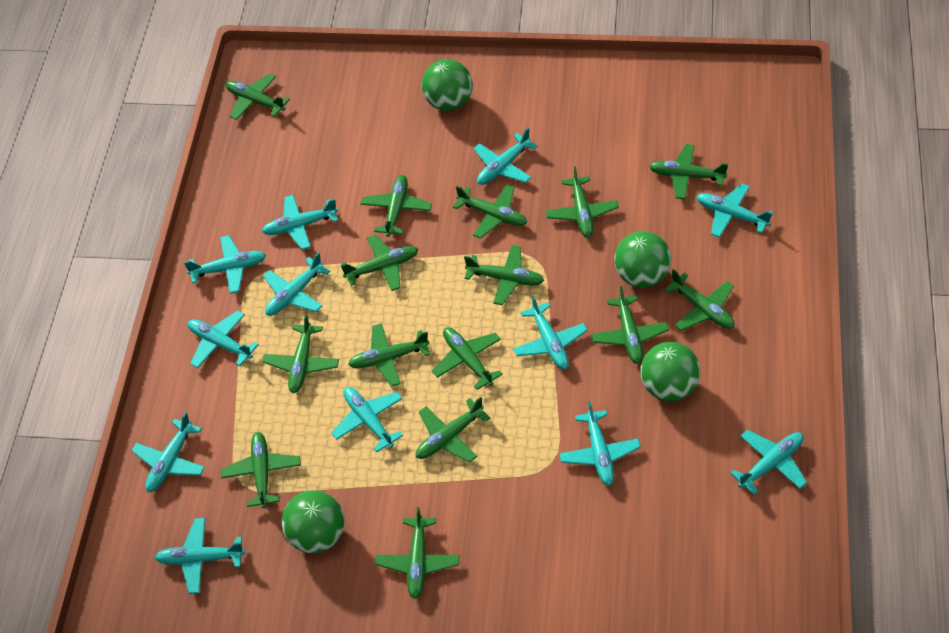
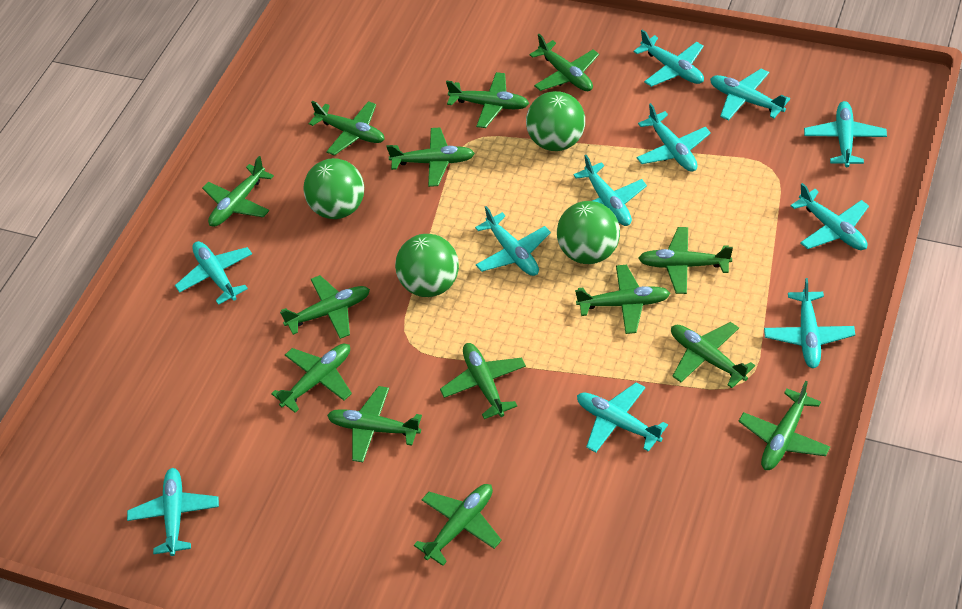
green plane: [221,432,301,508] [226,73,290,120] [263,314,339,393] [341,235,418,291] [348,323,430,387] [361,175,432,237] [375,507,459,599] [416,397,490,463] [432,327,503,390] [453,185,527,239] [464,245,544,305] [546,166,619,237] [591,286,669,364] [649,144,728,199] [664,269,735,331] = 15 -> [202,156,274,227] [271,344,352,413] [280,275,370,339] [309,101,385,155] [327,386,422,462] [386,128,475,187] [414,484,502,566] [440,343,526,419] [446,72,529,128] [530,34,599,91] [575,264,670,334] [638,227,733,294] [671,322,755,388] [738,381,830,470] = 14
turquoise plane: [131,412,205,492] [155,518,245,594] [184,235,266,294] [188,310,259,368] [262,195,338,250] [263,252,330,316] [331,387,403,452] [474,128,538,185] [513,295,588,369] [559,401,641,486] [696,183,773,238] [730,430,807,495] = 12 -> [127,468,219,556] [175,241,252,305] [475,206,551,276] [573,155,647,226] [577,383,668,452] [634,30,704,87] [637,103,711,172] [710,69,790,120] [764,278,855,368] [791,183,869,250] [804,101,887,167] = 11

